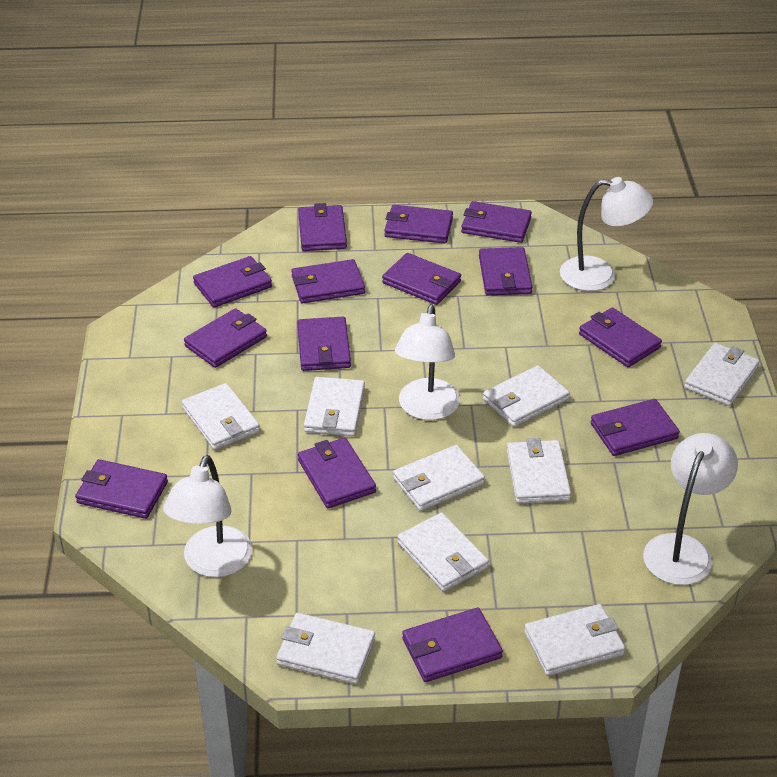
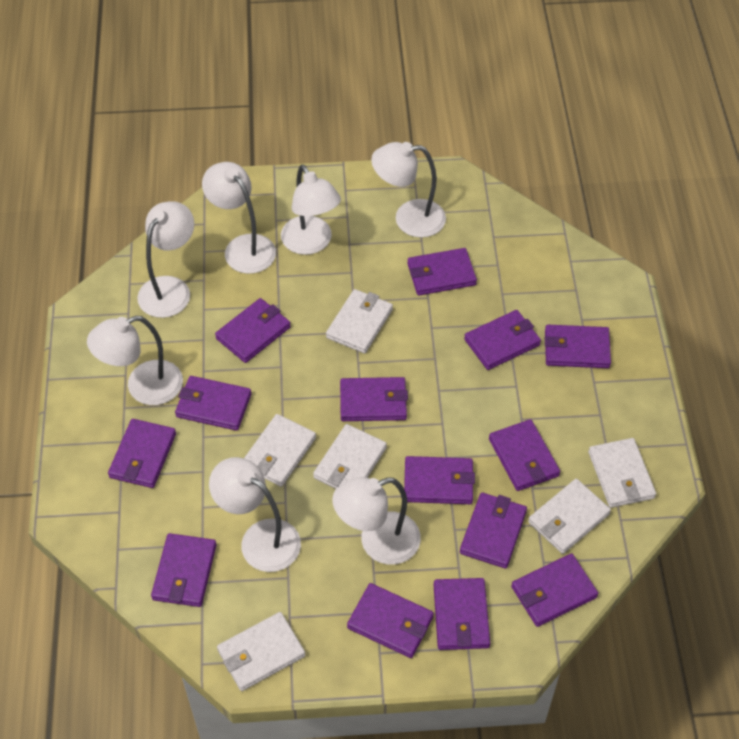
white lamp: [163,455,252,577] [395,305,460,420] [560,177,653,291] [643,433,738,585] = 4 -> [87,316,183,405] [137,201,194,318] [202,162,276,274] [209,457,301,572] [281,164,341,255] [332,477,421,565] [371,142,446,238] = 7
white wallet: [182,383,260,450] [276,613,375,684] [304,377,365,436] [393,445,485,511] [397,512,489,592] [483,365,570,427] [507,438,571,503] [524,604,625,676] [684,343,760,406] = 9 -> [217,612,305,691] [244,414,316,487] [313,424,387,489] [326,289,393,354] [528,479,611,554] [588,438,656,508] = 6

